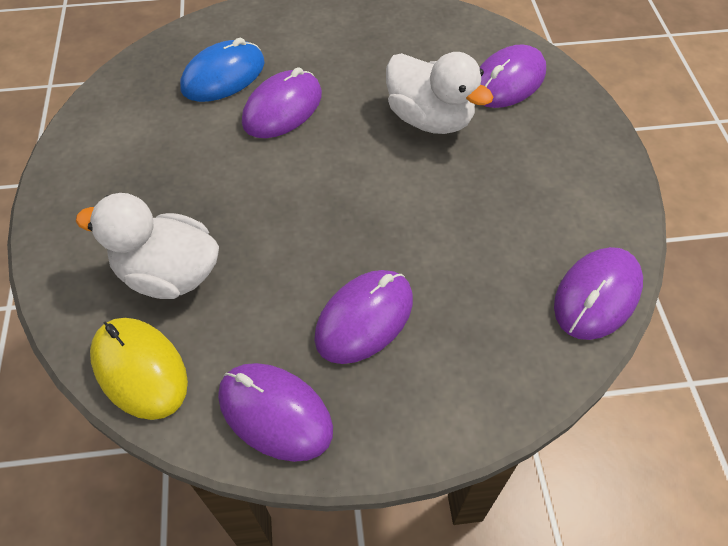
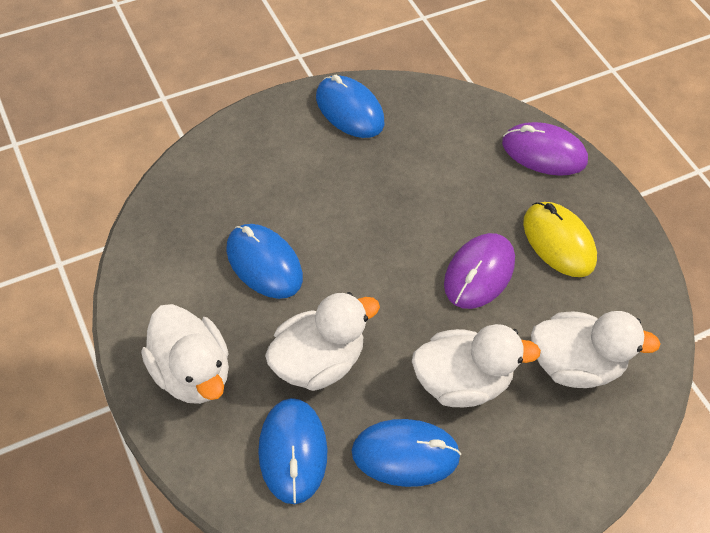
blue mouse: [180,38,265,102] = 1 -> [226,224,303,299] [258,398,327,504] [316,75,384,138] [352,419,461,487] = 4
purple mouse: [218,363,333,462] [242,67,322,138] [314,270,413,364] [479,44,546,108] [554,247,643,340] = 5 -> [444,233,515,309] [502,122,588,176] = 2
white duck: [76,193,219,299] [386,52,494,134] = 2 -> [141,304,229,404] [265,292,380,391] [412,324,541,407] [531,311,661,388] = 4

